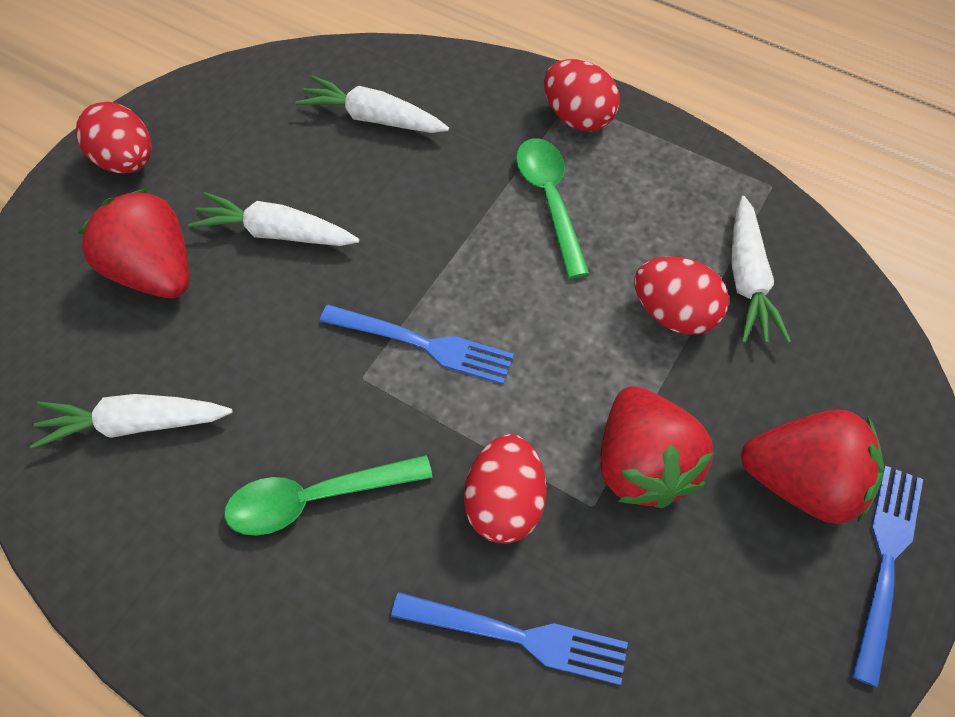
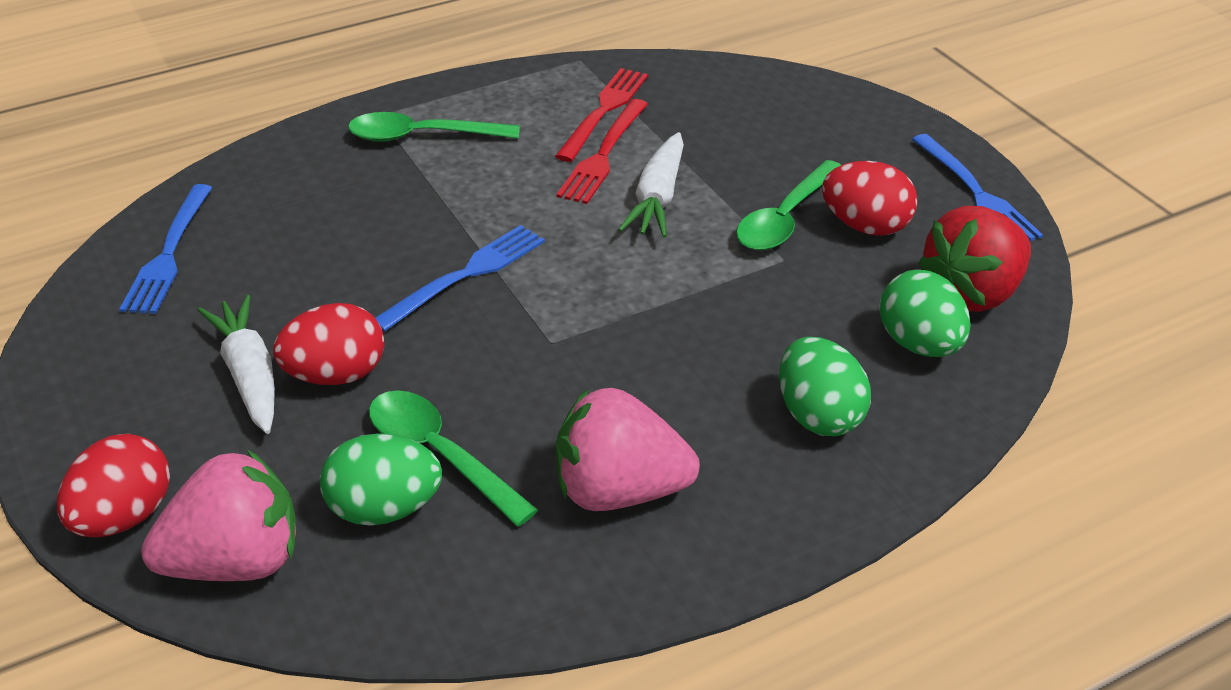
green egg: none = 0 -> [320,433,442,526] [779,337,871,436] [879,270,971,357] = 3
green spoon: [224,455,433,536] [516,138,590,279] = 2 -> [348,112,520,142] [369,390,538,527] [736,160,841,250] = 3
pink strawberry: none = 0 -> [141,450,297,581] [556,388,700,511] = 2
red egg: [76,102,151,174] [464,434,547,543] [544,59,620,132] [634,256,729,335] = 4 -> [57,434,170,537] [273,303,384,385] [822,161,918,236] = 3
red fork: none = 0 -> [555,68,648,162] [556,99,648,204] = 2
red strawberry: [78,189,189,298] [600,386,713,508] [741,409,884,524] = 3 -> [918,206,1031,312] = 1
white carrot: [30,394,232,449] [188,192,360,246] [295,76,449,133] [732,196,791,343] = 4 -> [198,295,275,434] [618,132,684,238] = 2

